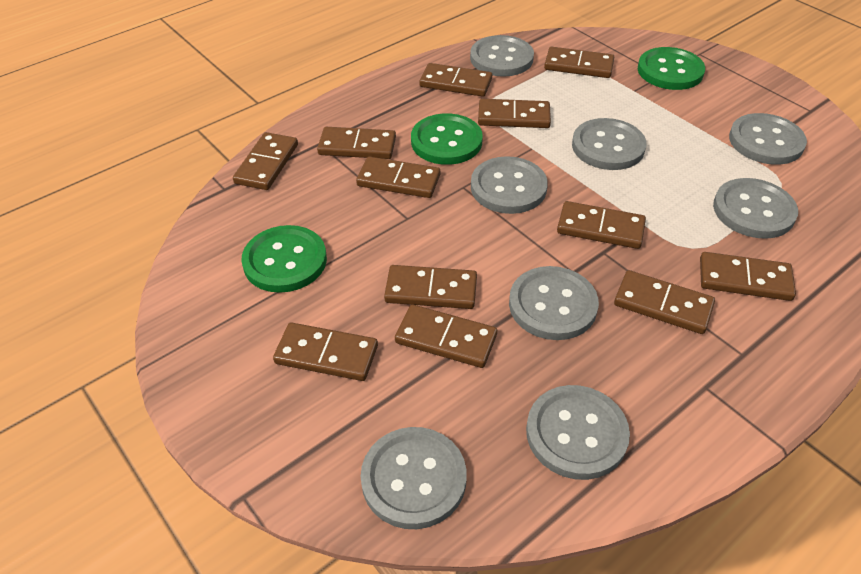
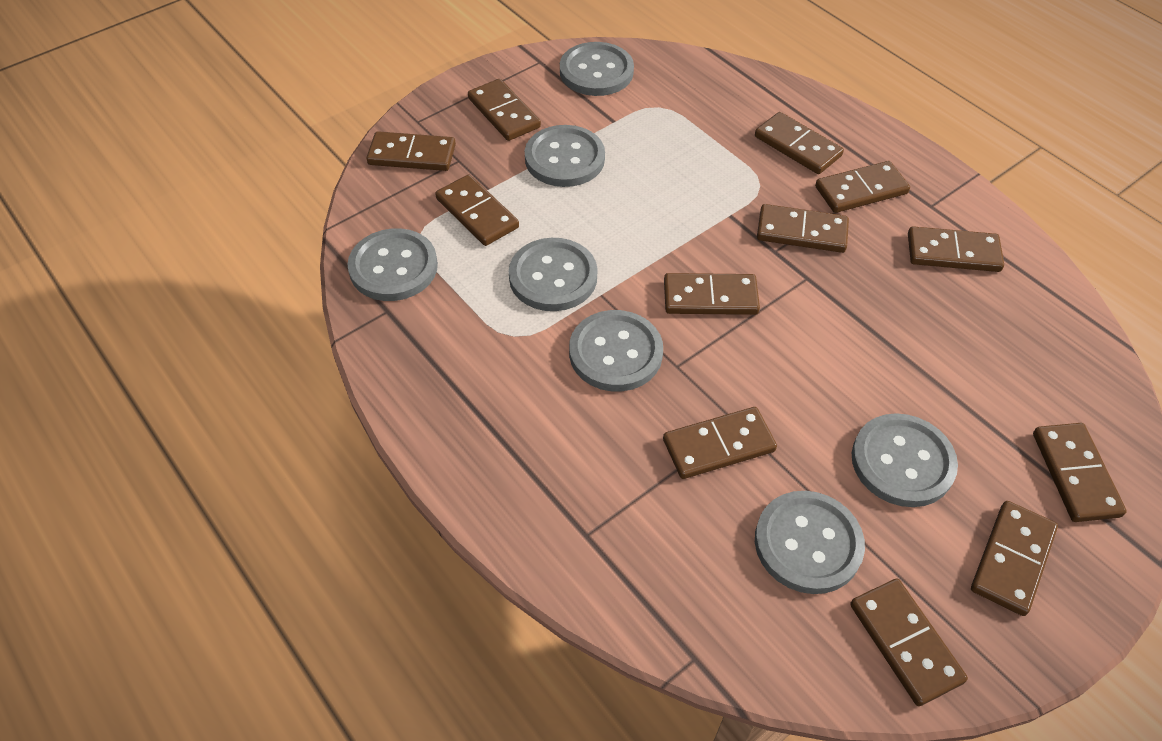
green button: [241,225,327,293] [411,113,483,165] [638,47,705,90] = 3 -> none = 0
grey button: [361,427,467,529] [470,35,534,77] [471,156,548,214] [509,266,599,340] [526,385,630,480] [572,118,646,170] [713,178,798,239] [729,113,807,165] = 8 -> [347,228,438,301] [509,238,598,311] [525,125,605,187] [560,42,634,96] [569,310,663,392] [755,491,865,594] [852,413,958,507] = 7

